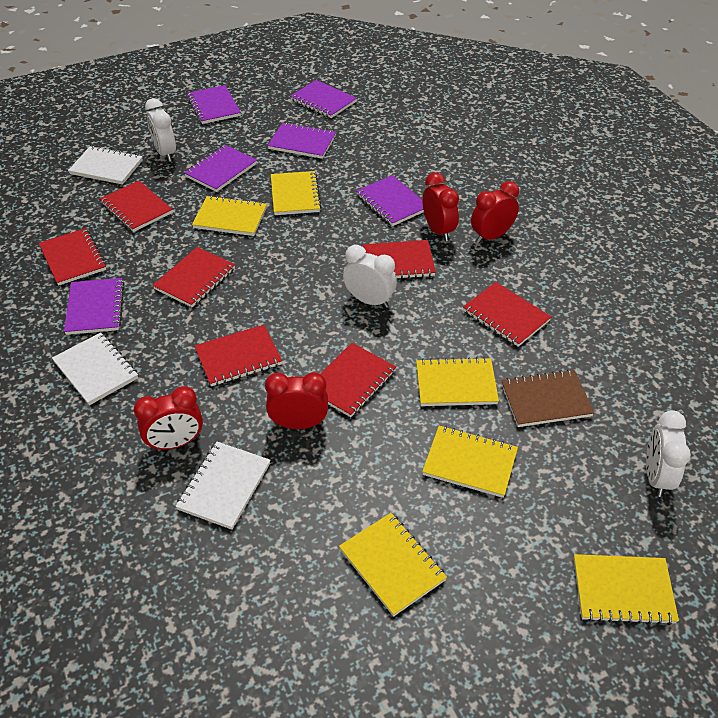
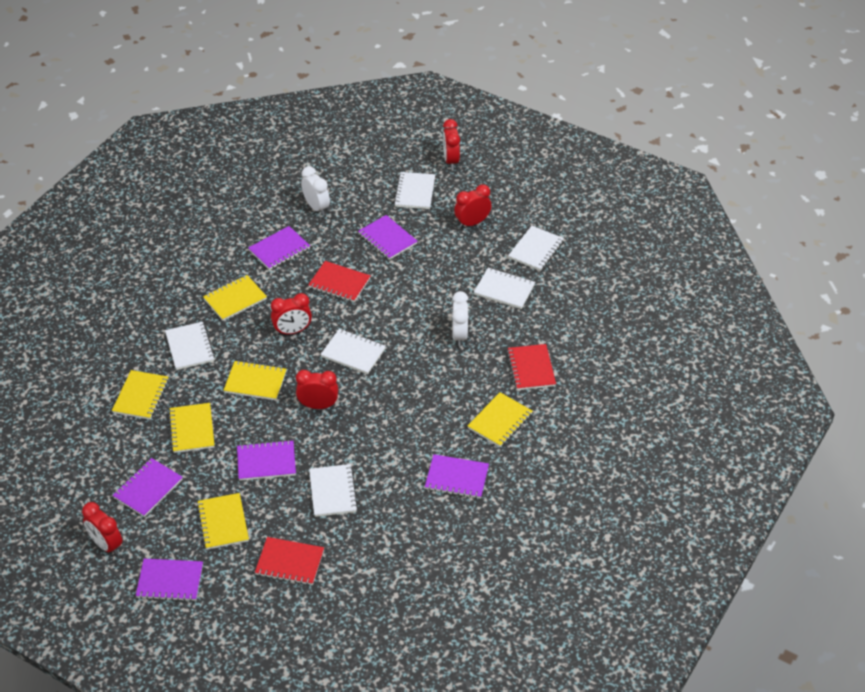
brown notebook: [501,369,594,427] = 1 -> none = 0
red clock: [134,386,203,451] [265,372,328,429] [422,172,459,241] [471,181,519,243] = 4 -> [82,502,122,555] [271,293,312,335] [296,370,338,409] [443,119,460,169] [454,184,491,228] = 5
red notebook: [39,228,106,286] [100,181,173,232] [153,247,235,307] [194,325,282,386] [320,343,396,417] [363,240,436,279] [463,282,551,347] = 7 -> [255,537,324,585] [308,261,371,302] [507,344,556,390] = 3
white clock: [145,98,176,162] [343,245,397,308] [646,410,691,497] = 3 -> [301,166,330,215] [452,291,469,346] = 2
white notebook: [52,332,138,405] [68,146,143,185] [175,442,270,530] = 3 -> [165,322,215,370] [309,464,358,517] [320,329,386,374] [394,172,435,209] [474,268,535,309] [508,226,564,271] = 6

